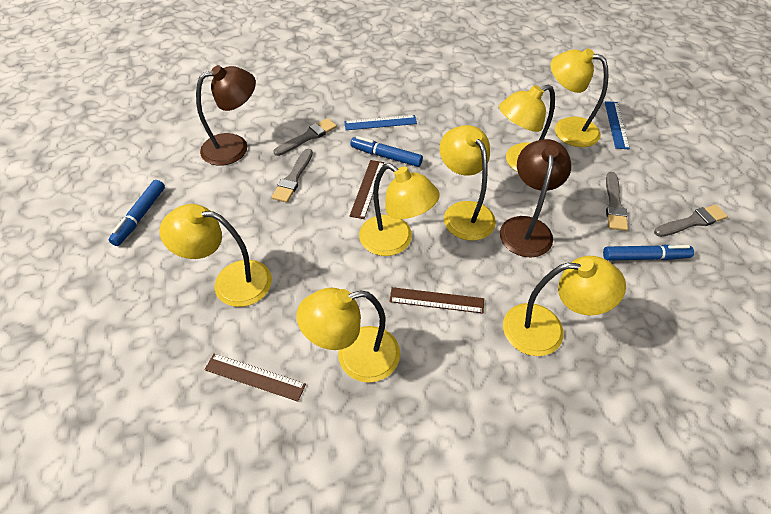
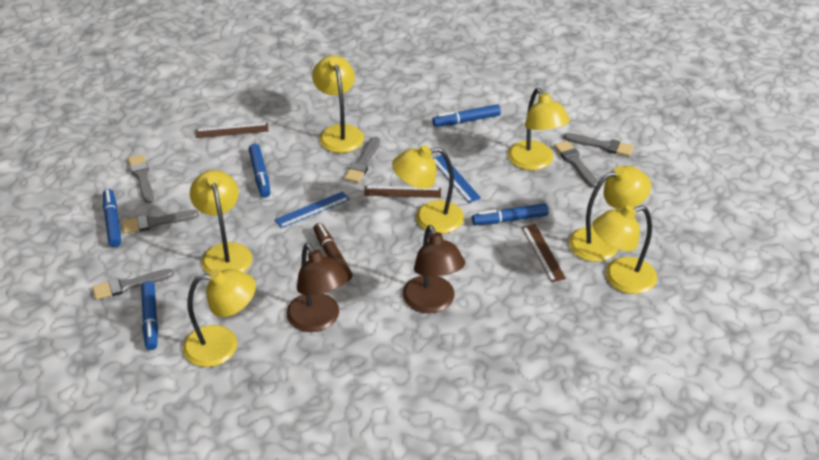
blue marker: [109,180,165,246] [350,136,423,167] [603,245,694,261] = 3 -> [103,189,121,247] [141,281,158,350] [249,144,271,197] [432,104,501,127] [472,203,549,225] = 5
brown marker: none = 0 -> [313,223,353,282] = 1
grey brush: [272,149,313,203] [273,118,337,156] [606,172,628,231] [654,204,728,237] = 4 -> [92,269,174,300] [122,210,199,234] [128,154,154,203] [344,137,380,183] [554,141,598,188] [564,133,634,157] = 6

